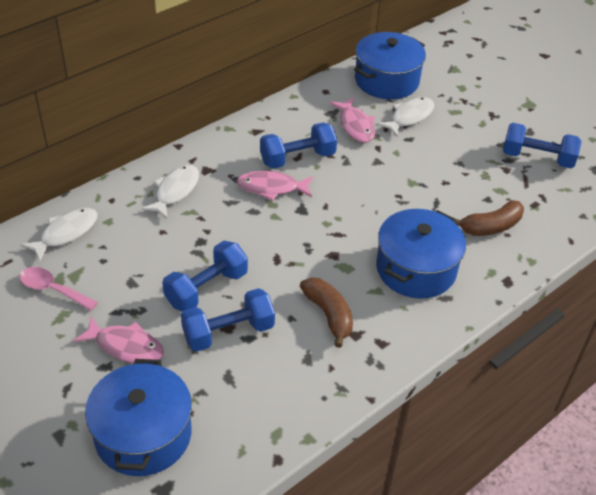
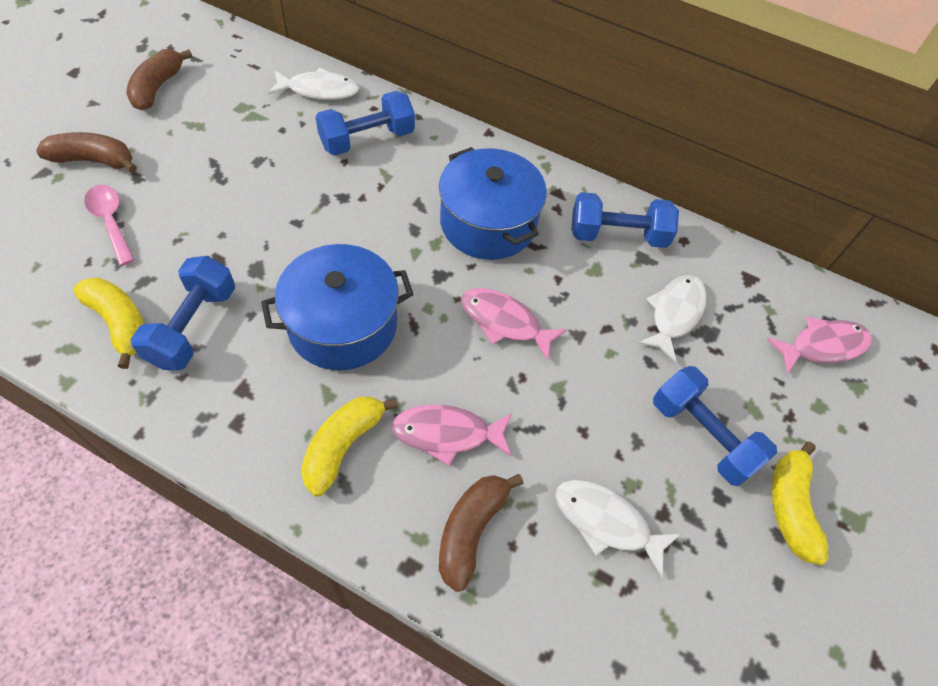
blue pot: [85,359,192,476] [354,32,426,99] [376,209,466,298] = 3 -> [261,244,414,370] [439,147,547,260] = 2
brown banana: [300,277,353,348] [455,200,524,236] = 2 -> [36,132,137,173] [126,49,192,111] [439,474,523,592] = 3
yellow banana: none = 0 -> [73,278,145,369] [301,396,398,497] [772,442,828,565] = 3

